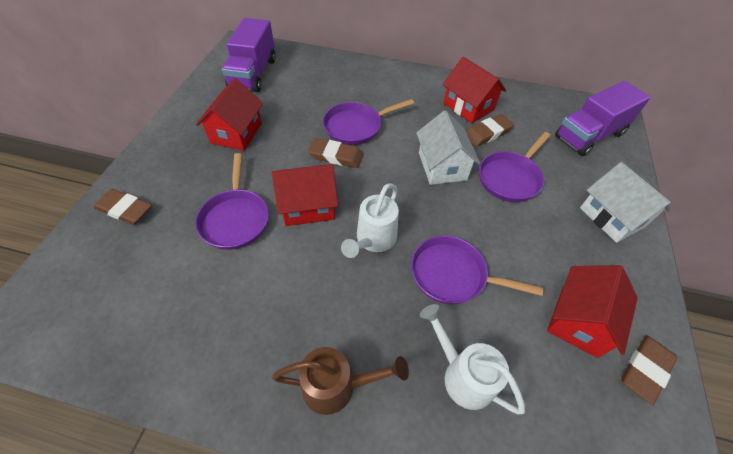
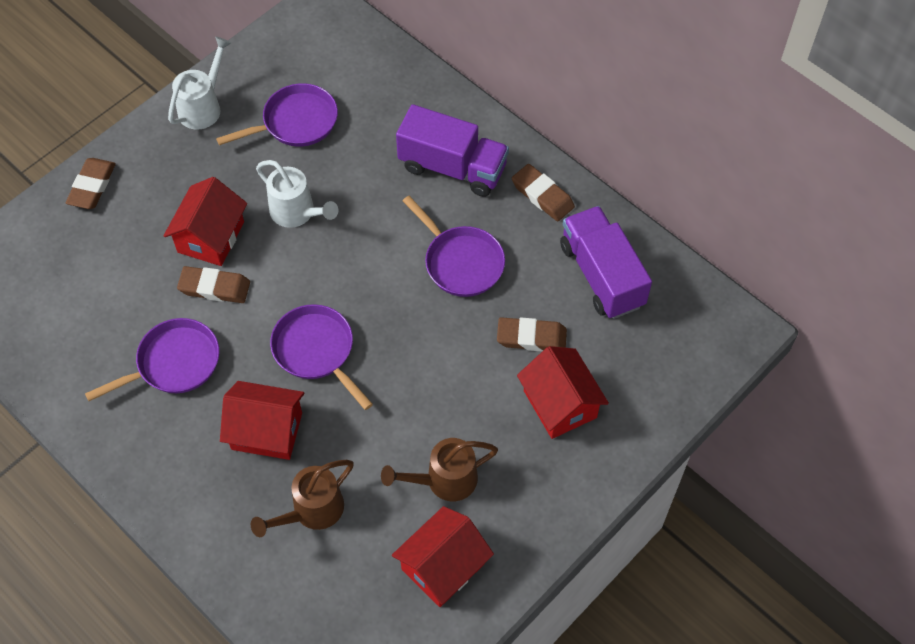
brown watering can: [272,347,409,415] = 1 -> [251,460,354,537] [381,438,498,501] = 2
white house: [416,110,480,185] [580,162,671,243] = 2 -> none = 0

